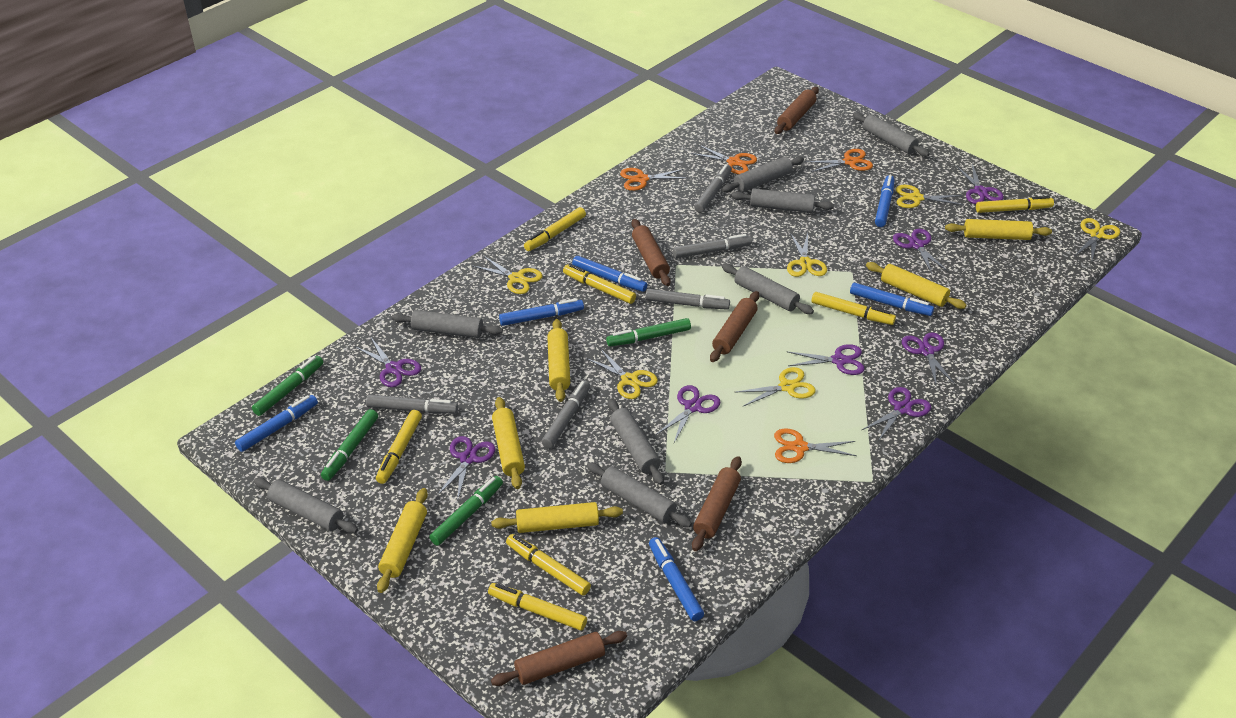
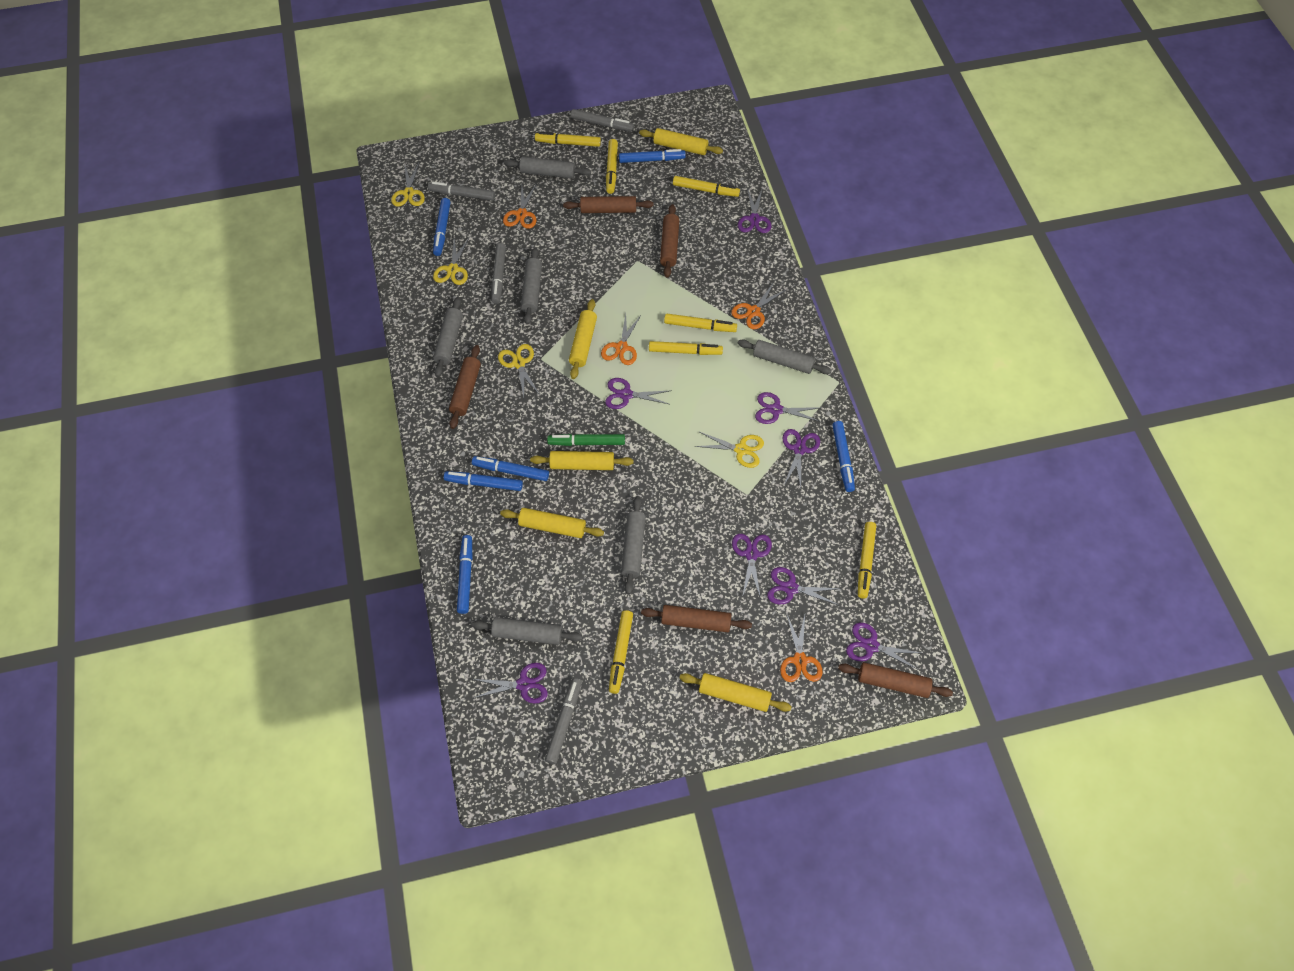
green marker: [252,356,323,416] [321,409,378,481] [429,476,503,546] [606,318,691,346] = 4 -> [547,434,625,446] = 1
grey marker: [366,395,458,414] [542,380,590,449] [645,289,730,309] [673,234,752,259] [694,164,732,213] = 5 -> [428,182,495,201] [491,243,506,304] [545,678,582,764] [571,109,634,132] = 4
grey rolling pin: [254,478,358,534] [392,310,503,338] [587,462,692,527] [608,399,664,485] [722,157,804,193] [722,264,814,314] [731,188,834,213] [853,113,930,157] = 8 -> [433,297,463,377] [472,617,583,645] [504,157,591,178] [521,248,542,324] [621,496,646,594] [737,339,832,374] = 6
yellow rolling pin: [377,488,428,593] [491,502,623,533] [492,397,525,489] [547,319,570,402] [866,262,967,309] [945,219,1052,240] = 6 -> [500,508,604,538] [530,451,633,470] [569,299,597,379] [639,128,723,155] [679,673,792,712] = 5
yellow scissors: [473,256,543,294] [586,348,658,399] [736,367,816,406] [787,233,827,277] [896,185,964,208] [1074,218,1120,260] = 6 -> [391,163,425,206] [433,238,469,285] [498,344,540,398] [695,432,764,468] = 4

